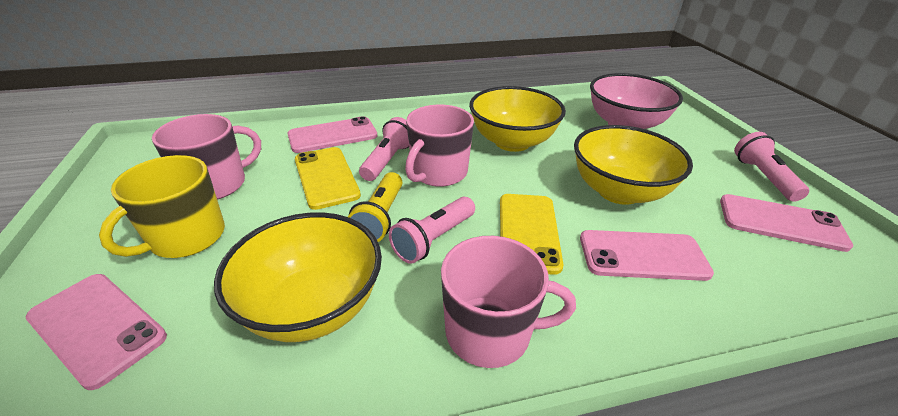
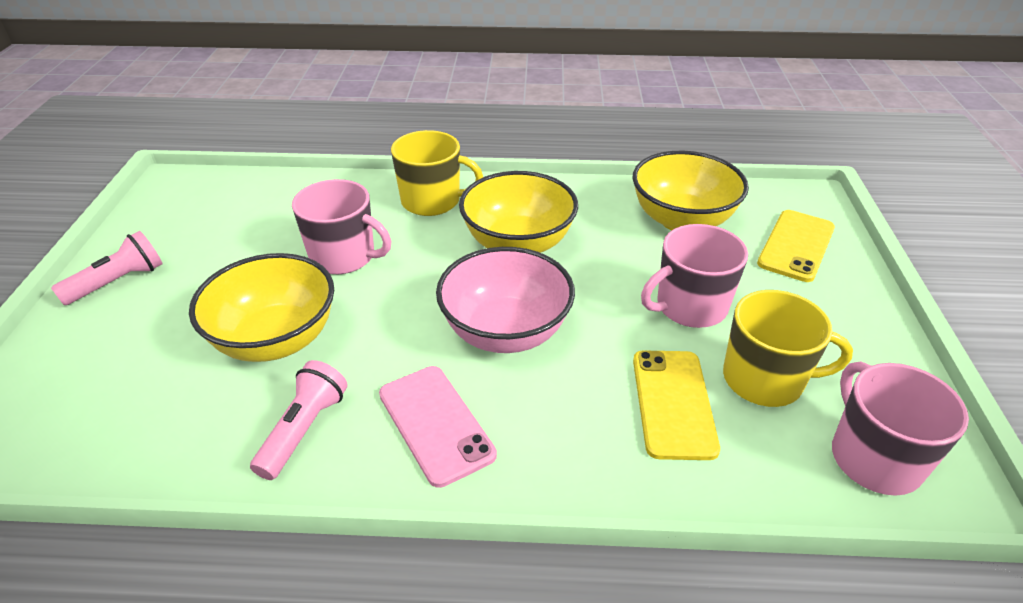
pink flashlight: [359,117,409,181] [389,197,475,264] [734,132,809,202] = 3 -> [51,231,163,305] [250,360,348,480] = 2
pink phone: [26,274,167,390] [287,116,377,153] [580,230,714,281] [720,194,853,252] = 4 -> [379,366,497,488] = 1
yellow flashlight: [348,172,403,242] = 1 -> none = 0
yellow mug: [99,155,225,258] = 1 -> [391,130,483,216] [723,290,853,407] = 2

